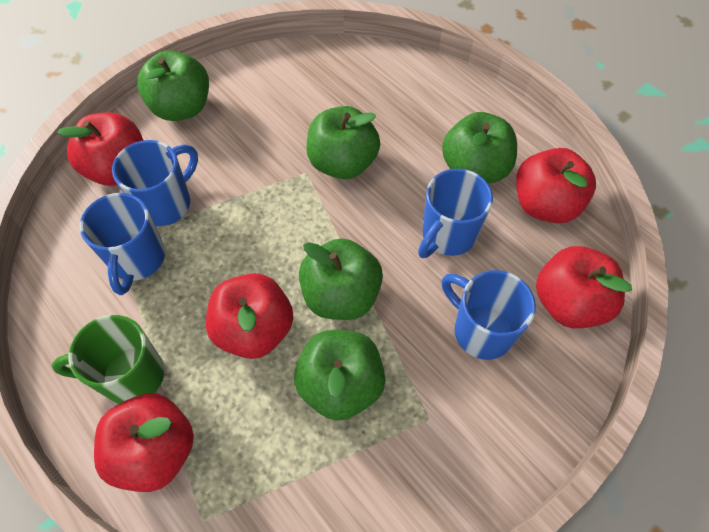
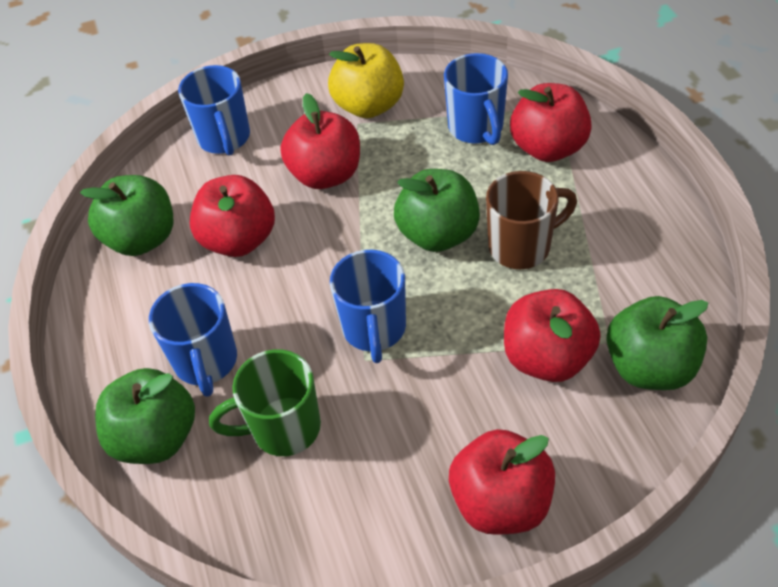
brown mug: none = 0 -> [486,171,577,269] = 1
green apple: [137,50,209,121] [294,330,385,421] [299,239,383,320] [306,106,380,179] [442,112,517,184] = 5 -> [80,175,173,256] [95,368,195,464] [394,169,480,252] [606,296,708,390] = 4
yellow apple: none = 0 -> [328,43,404,118] = 1

